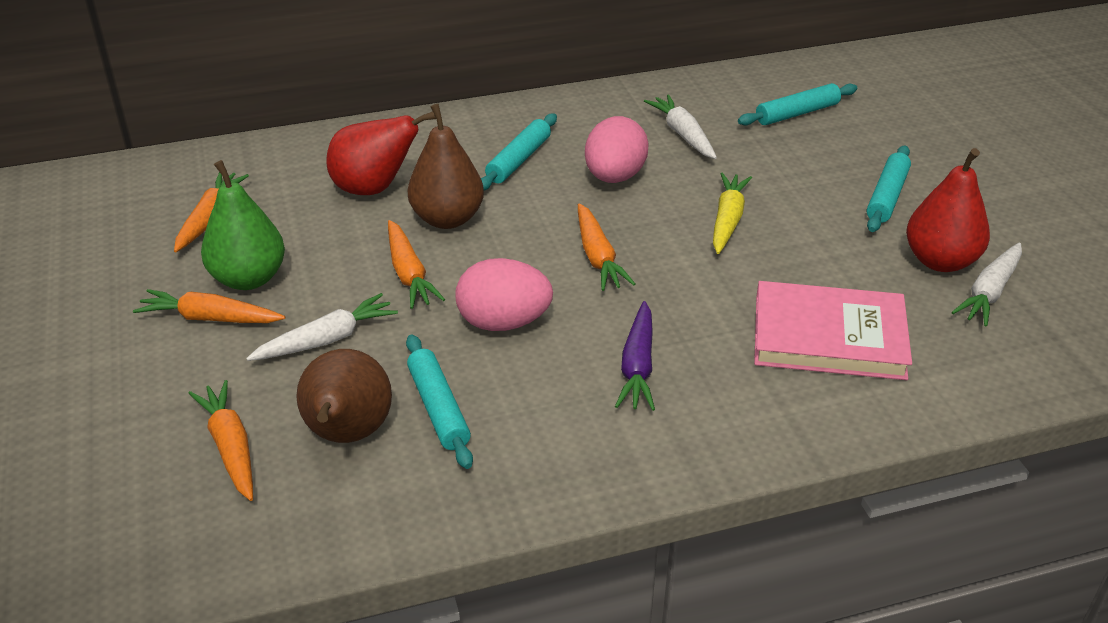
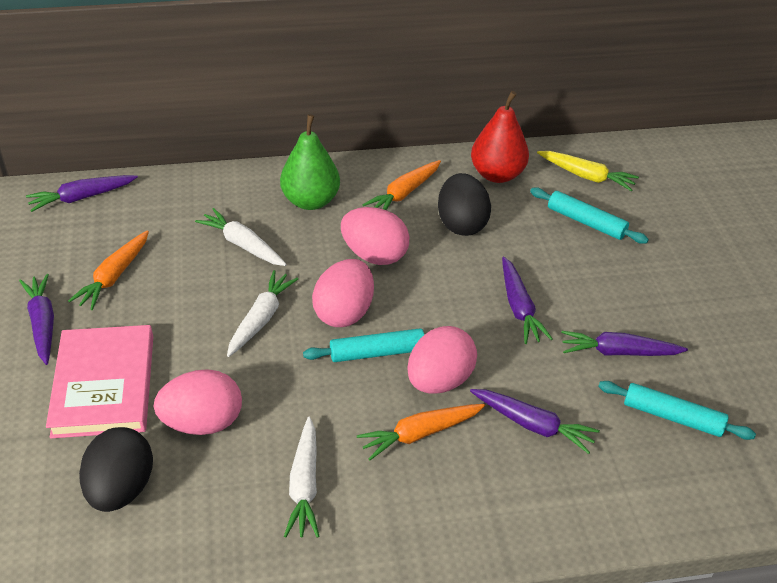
black egg: none = 0 -> [79,427,153,512] [438,173,491,236] = 2
brown pear: [296,349,392,443] [408,104,484,229] = 2 -> none = 0
orange carrot: [133,289,285,323] [174,172,249,253] [188,380,253,501] [388,220,445,309] [578,203,635,291] = 5 -> [68,230,149,310] [357,404,485,460] [362,160,441,210] = 3
pink egg: [455,258,553,331] [585,116,648,183] = 2 -> [153,369,242,435] [312,259,374,327] [341,207,409,265] [407,326,477,394] = 4
purple carrot: [615,301,655,411] = 1 -> [19,274,54,365] [26,175,138,212] [470,389,600,454] [502,257,553,344] [561,331,688,356] = 5
red pear: [326,111,436,195] [906,148,990,272] = 2 -> [471,91,529,183] = 1
turquoise rolling pin: [406,335,473,469] [481,114,557,190] [738,83,857,126] [867,145,911,232] = 4 -> [303,328,424,362] [530,187,649,244] [598,381,756,440] = 3

